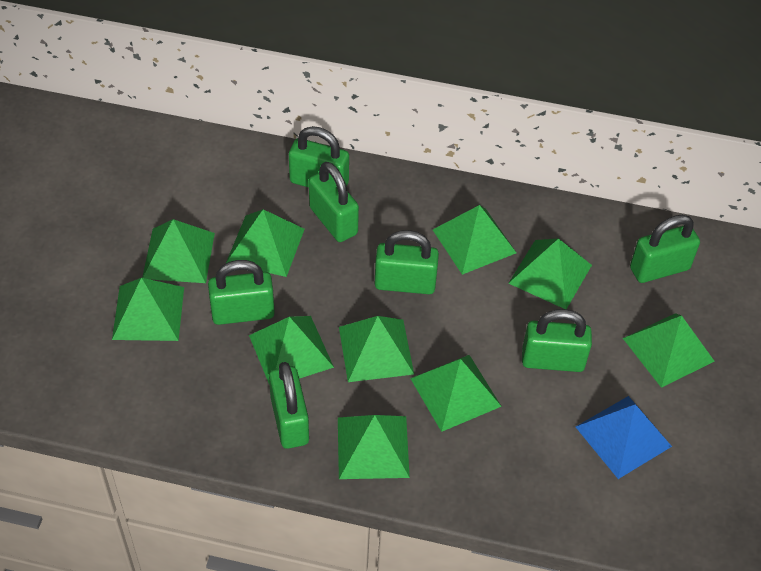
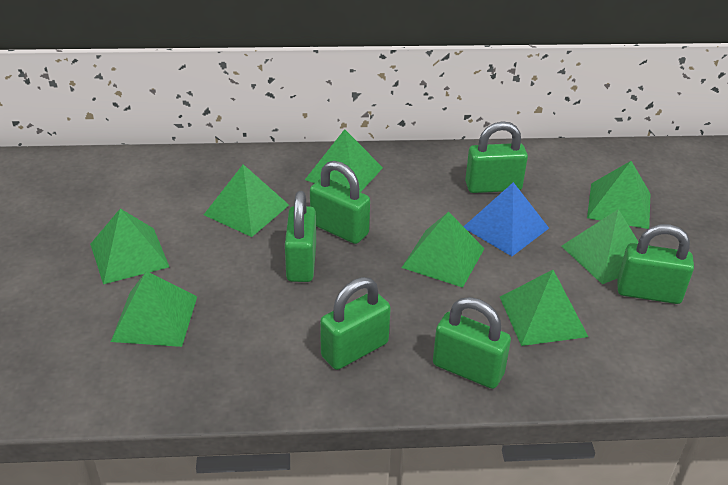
green padlock: [208,260,275,325] [269,362,309,449] [289,126,349,188] [309,162,359,242] [375,230,439,294] [522,309,592,372] [630,215,700,283] = 7 -> [285,191,316,282] [310,161,370,244] [320,277,391,370] [433,297,511,389] [465,121,528,193] [617,224,694,304] = 6
green pyramid: [112,278,184,341] [142,219,215,283] [226,209,305,277] [249,316,334,385] [338,415,410,479] [339,316,414,382] [410,355,502,432] [433,205,516,275] [508,238,592,309] [623,313,715,388] = 10 -> [90,209,169,284] [111,271,197,347] [204,164,289,237] [305,129,383,192] [402,212,485,288] [500,270,588,346] [561,209,638,284] [587,161,651,229] = 8

